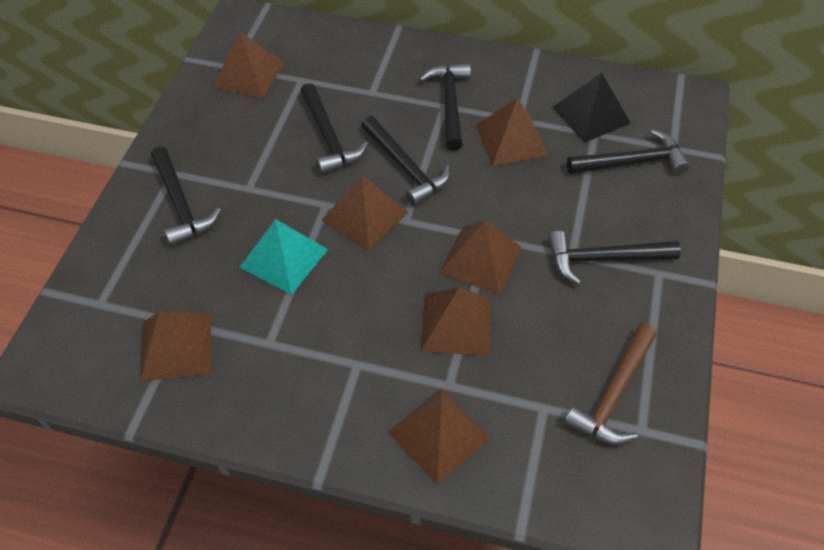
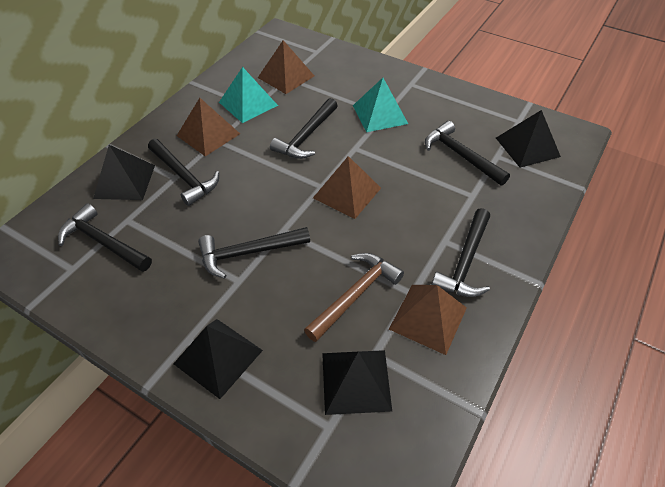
black pyramid: [553,73,631,143] = 1 -> [93,145,155,200] [174,319,263,399] [322,350,392,415] [496,110,561,168] = 4
brown pyramid: [140,311,211,382] [213,32,284,98] [322,176,408,250] [388,389,491,484] [420,287,490,356] [439,221,521,295] [476,98,548,166] = 7 -> [177,98,240,156] [258,40,314,94] [313,156,381,219] [389,285,467,355] = 4
turquoise pyramid: [239,219,328,295] = 1 -> [219,67,278,123] [353,78,408,132] = 2

